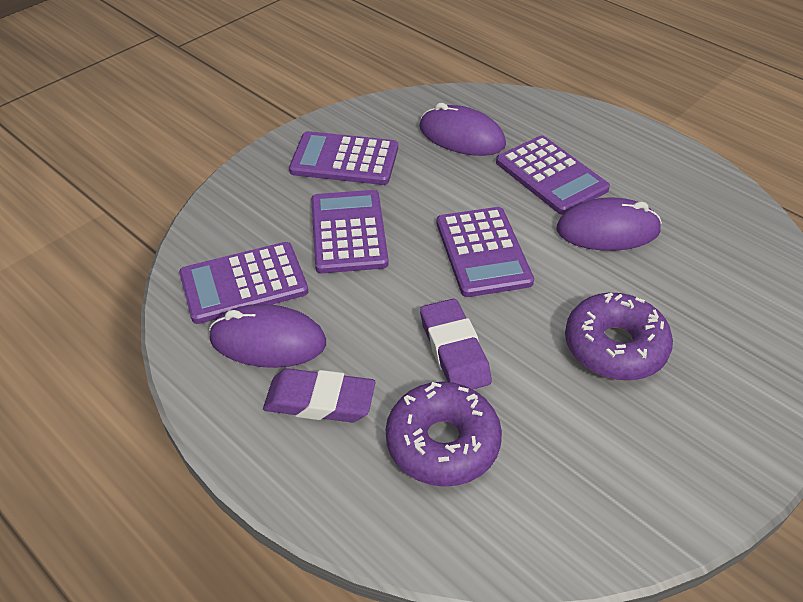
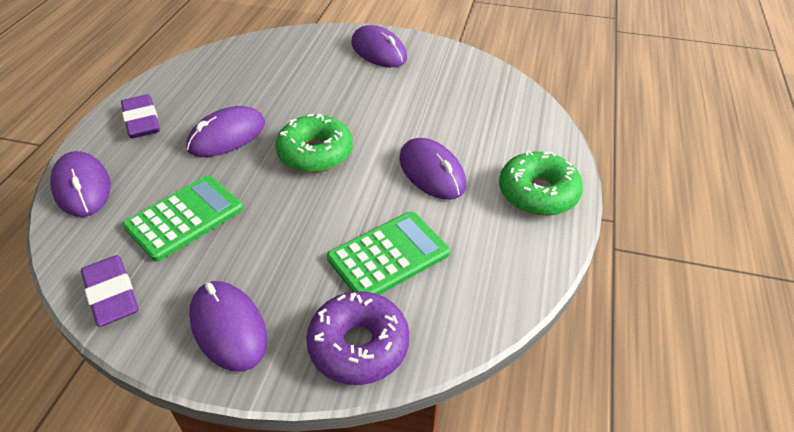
green calculator: none = 0 -> [122,176,243,262] [327,211,450,295] = 2
green donut: none = 0 -> [275,114,353,173] [499,150,583,216] = 2
purple calculator: [179,242,308,324] [289,131,398,185] [311,190,388,273] [437,207,534,297] [496,136,610,215] = 5 -> none = 0
purple donut: [386,382,502,487] [565,293,673,381] = 2 -> [306,291,409,385] = 1
purple mouse: [209,304,326,368] [419,103,506,156] [557,198,662,251] = 3 -> [50,151,111,217] [186,106,265,157] [189,281,267,371] [351,25,407,67] [399,138,466,200] = 5

